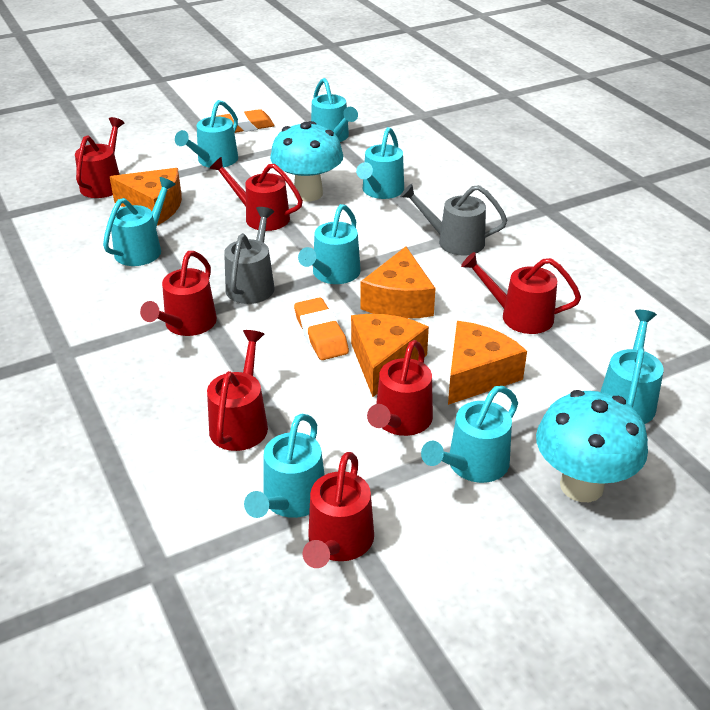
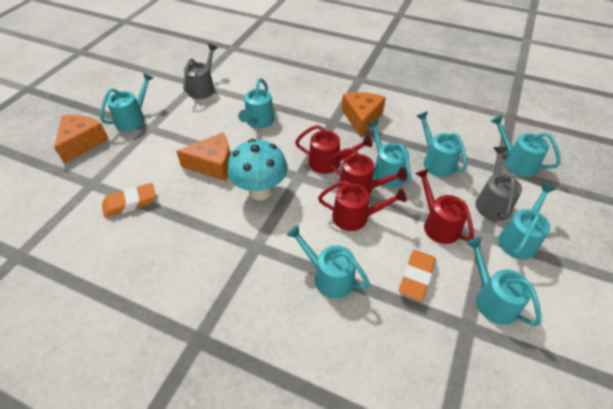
orange cheese: [110,168,182,225] [351,314,429,397] [360,247,435,319] [448,321,527,405] = 4 -> [54,115,109,163] [176,132,230,181] [342,92,386,137] = 3
red watering can: [75,117,124,198] [140,251,217,336] [207,330,268,451] [209,157,303,231] [303,452,374,568] [367,340,433,436] [461,252,581,334] = 7 -> [295,125,373,174] [318,180,407,231] [328,148,407,194] [415,169,474,244] = 4
turquoise mushroom: [270,121,343,201] [536,390,648,502] = 2 -> [227,139,288,201] = 1

